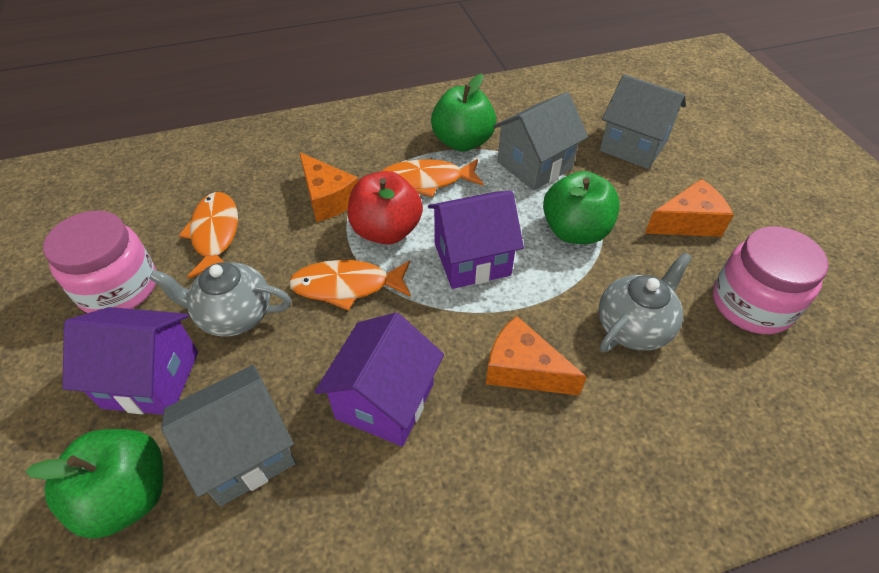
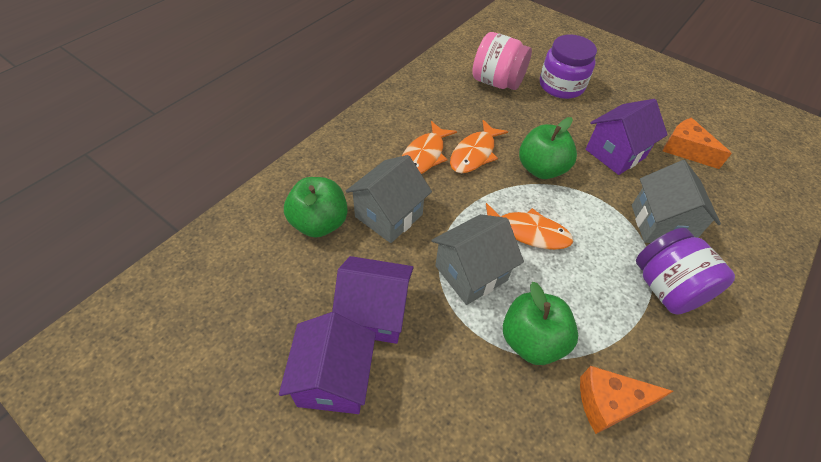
grey teapot: [149,262,291,337] [598,252,692,352] = 2 -> none = 0
orange cheese: [299,152,358,222] [486,316,587,396] [645,179,733,237] = 3 -> [580,366,674,434] [663,118,732,169] = 2
pink jar: [43,210,156,313] [713,226,829,334] = 2 -> [472,32,532,90] = 1
purple jar: none = 0 -> [540,34,597,99] [636,228,735,315] = 2
red apple: [348,171,423,245] = 1 -> none = 0

